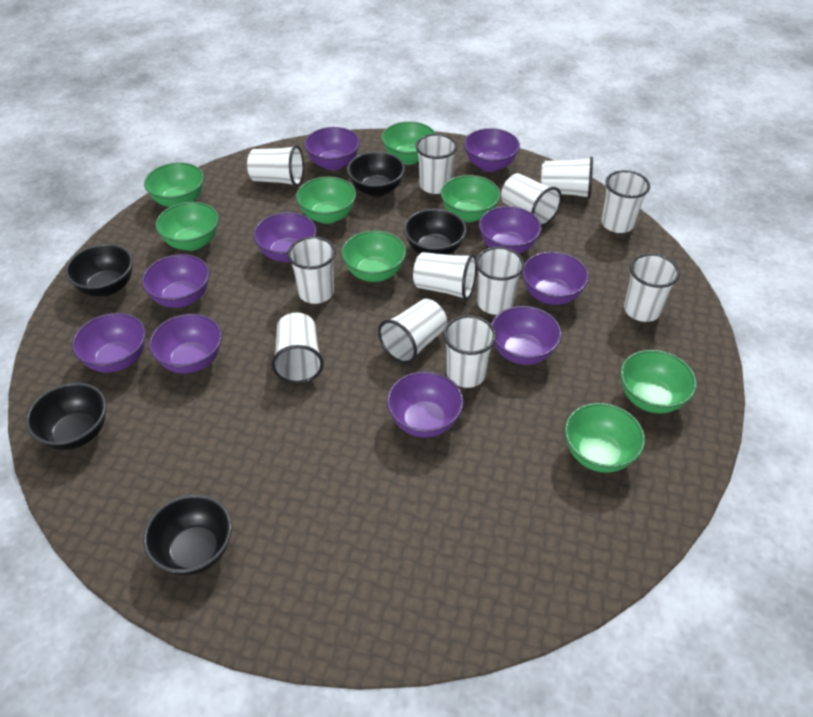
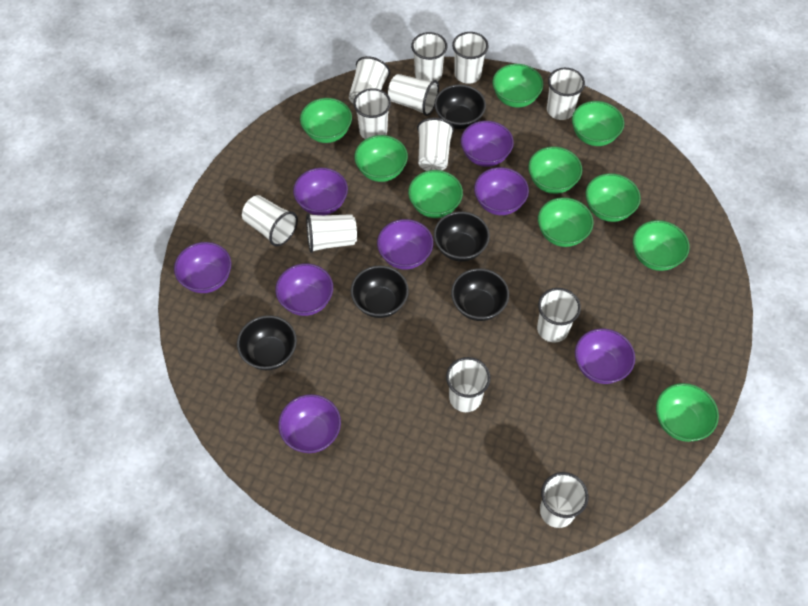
green bowl: [144,162,204,207] [156,202,219,251] [296,177,356,224] [342,230,406,282] [381,121,436,165] [441,175,500,222] [565,403,645,473] [620,350,697,414] = 8 -> [300,98,352,143] [354,135,408,182] [408,170,463,218] [492,64,543,107] [528,147,582,194] [538,197,594,247] [572,101,624,146] [586,173,641,222] [633,220,690,271] [656,383,719,442] = 10
purple bowl: [72,313,146,373] [142,254,210,308] [149,314,222,373] [253,212,317,262] [304,127,360,170] [387,371,464,438] [464,128,520,172] [479,206,542,254] [491,306,562,365] [522,251,589,305] = 10 -> [174,242,231,293] [275,263,333,316] [278,394,341,453] [293,168,348,215] [377,219,433,269] [461,121,514,167] [474,167,529,215] [575,328,635,384] = 8

